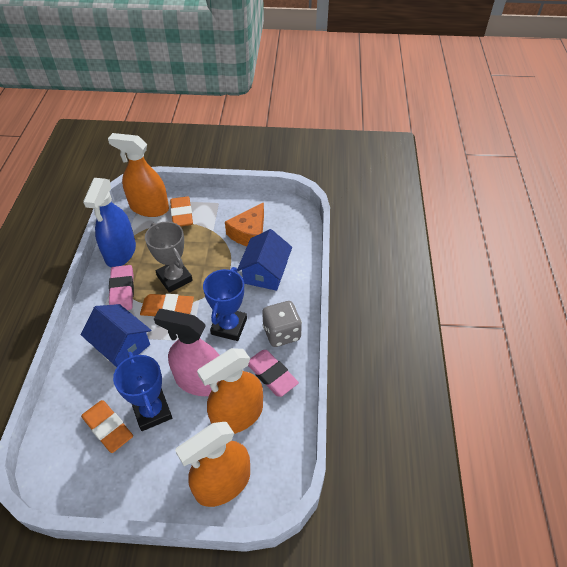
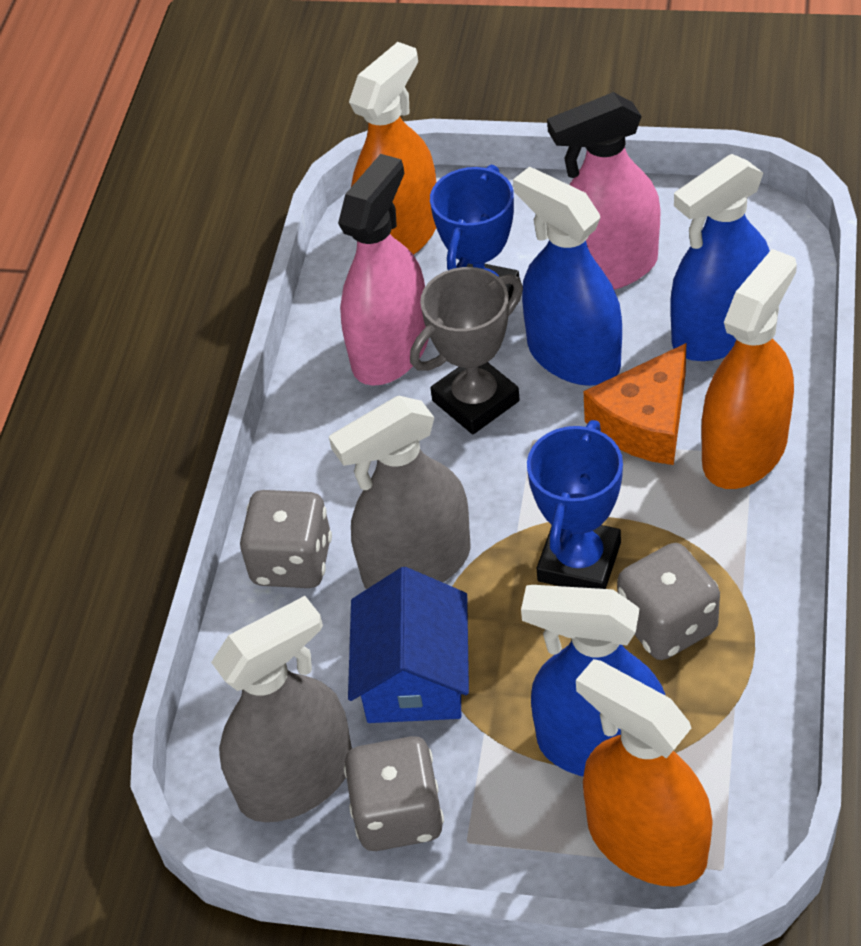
blue house: [81,304,151,367] [237,229,292,291] = 2 -> [348,567,469,723] = 1
blue spray bottle: [83,178,136,267] = 1 -> [513,167,622,386] [521,585,665,777] [670,154,770,361] = 3
grey dice: [262,301,302,347] = 1 -> [240,490,332,588] [344,736,444,851] [617,543,720,660] = 3
grey spray bottle: none = 0 -> [211,596,352,822] [329,396,471,589] = 2
orange eraser: [81,400,133,453] [140,294,194,316] [170,196,193,227] = 3 -> none = 0
pink eraser: [109,265,134,310] [248,350,299,397] = 2 -> none = 0
pink spray bottle: [154,309,220,396] = 1 -> [338,154,429,386] [547,92,660,290] = 2

